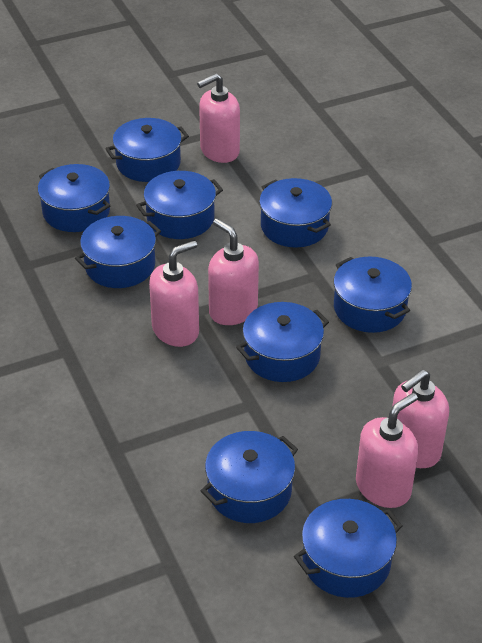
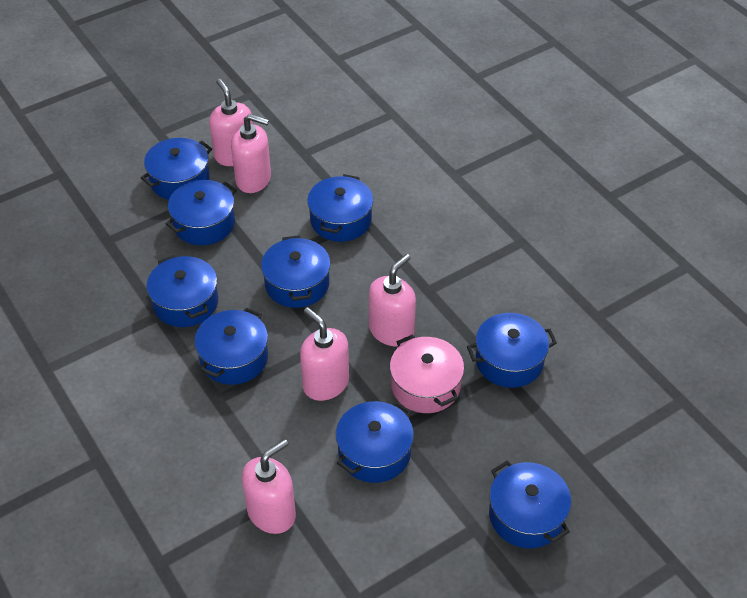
pink pot: none = 0 -> [390,334,464,413] = 1

